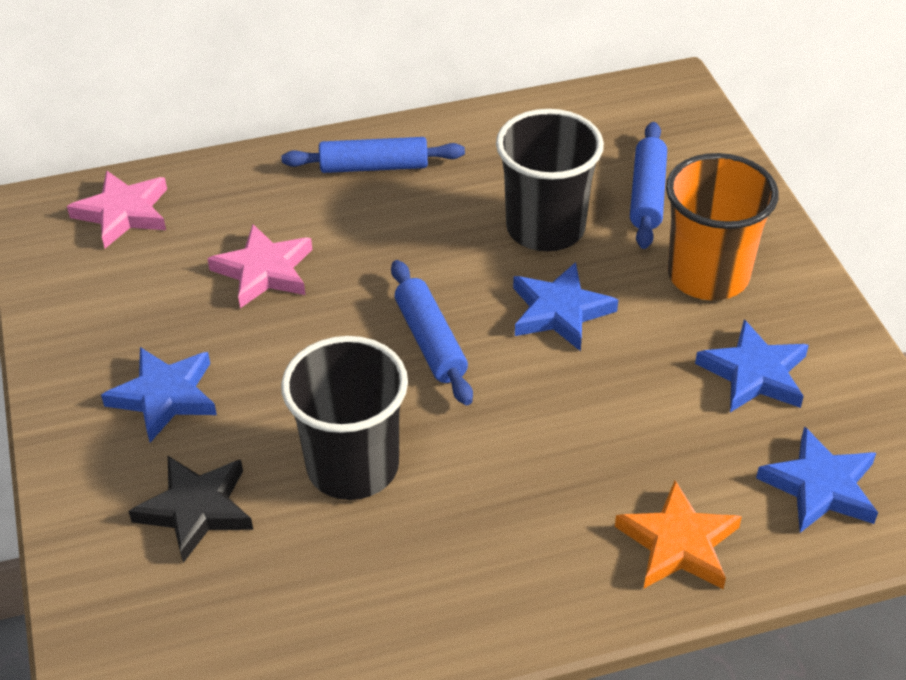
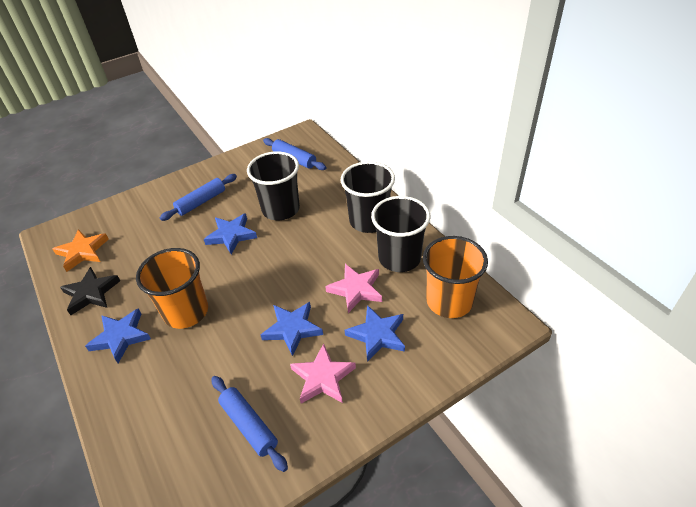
black cup: [281,336,408,500] [496,109,604,251] = 2 -> [247,151,300,220] [341,161,395,233] [371,196,430,272] = 3
orange cup: [666,153,779,300] = 1 -> [136,248,208,329] [423,236,488,318] = 2

